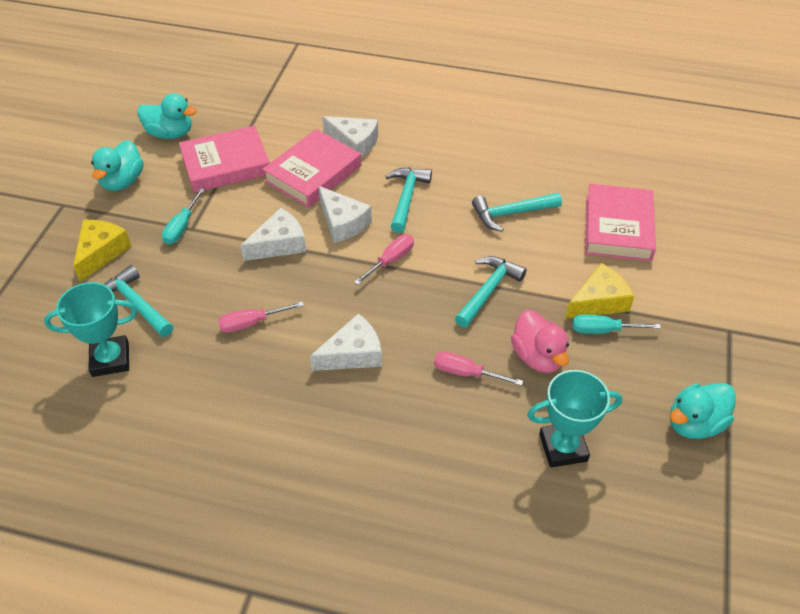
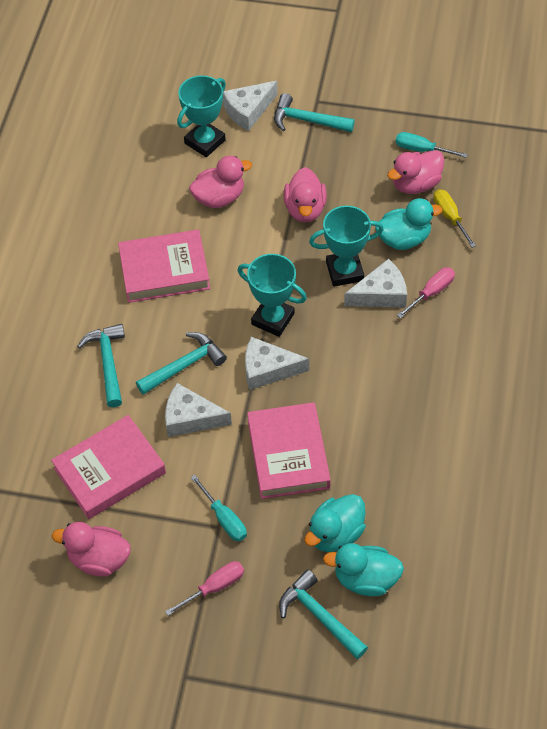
pink duck: [511,310,569,373] = 1 -> [52,522,131,577] [189,156,252,208] [283,167,327,222] [387,150,444,194] = 4
pink screwdriver: [218,301,304,333] [354,234,414,285] [434,351,523,386] = 3 -> [165,561,244,616] [397,267,455,319] = 2
turquoise trophy: [44,282,138,377] [527,370,622,467] = 2 -> [177,75,226,157] [238,254,307,337] [309,206,384,287] = 3
yellow cheese: [73,220,131,282] [565,263,635,319] = 2 -> none = 0
yellow screwdriver: none = 0 -> [434,189,476,248] = 1

